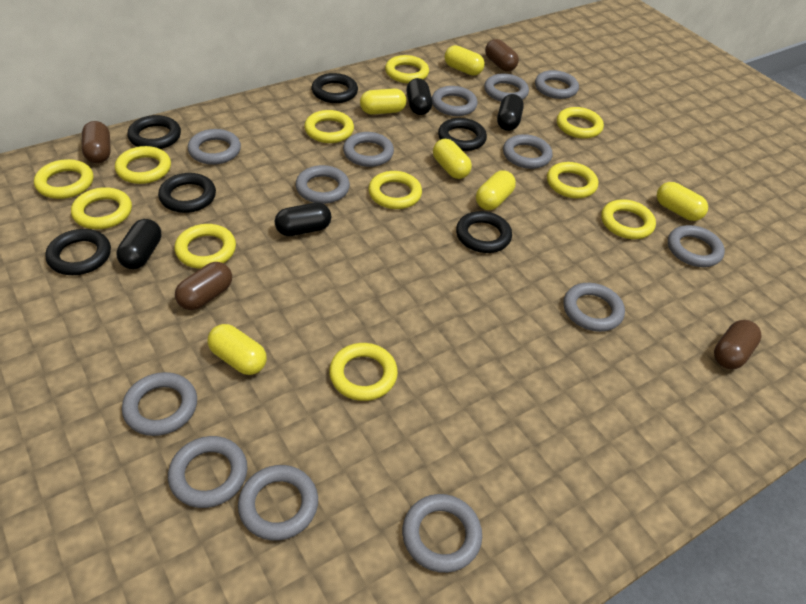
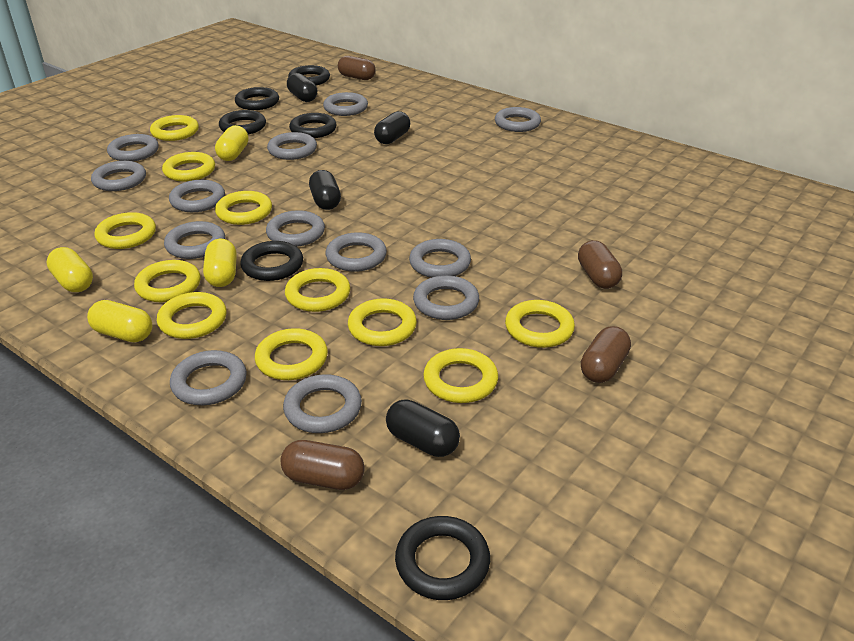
yellow capsule: [208,324,267,375] [360,88,407,115] [433,139,472,179] [445,45,485,76] [476,171,516,210] [657,182,708,221] = 6 -> [46,247,93,292] [87,300,153,342] [203,239,237,287] [215,125,249,161] = 4

